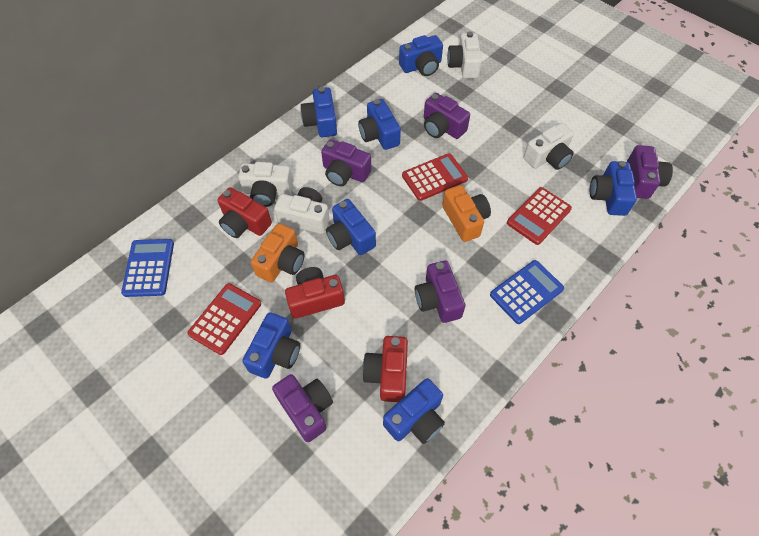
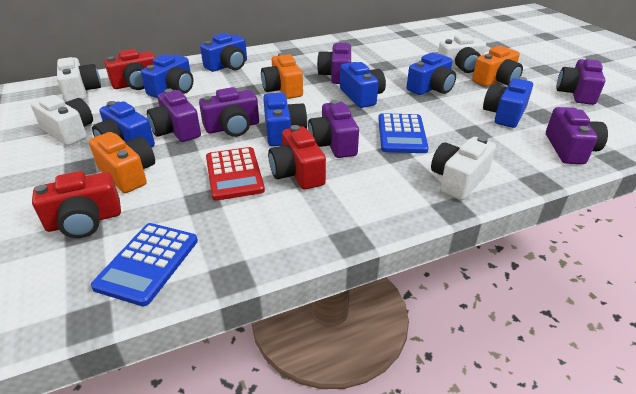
orange camera: [251,223,305,283] [442,185,491,242] = 2 -> [89,132,155,193] [261,53,303,99] [472,46,523,86] = 3
purple camera: [272,374,333,442] [321,139,371,186] [415,261,465,323] [424,93,470,139] [627,145,673,199] = 5 -> [147,89,201,142] [199,87,259,137] [308,100,359,158] [317,41,351,84] [546,107,608,164] [556,57,606,105] = 6
red calculator: [187,283,261,355] [402,153,468,201] [507,187,572,245] = 3 -> [206,147,265,201] = 1

